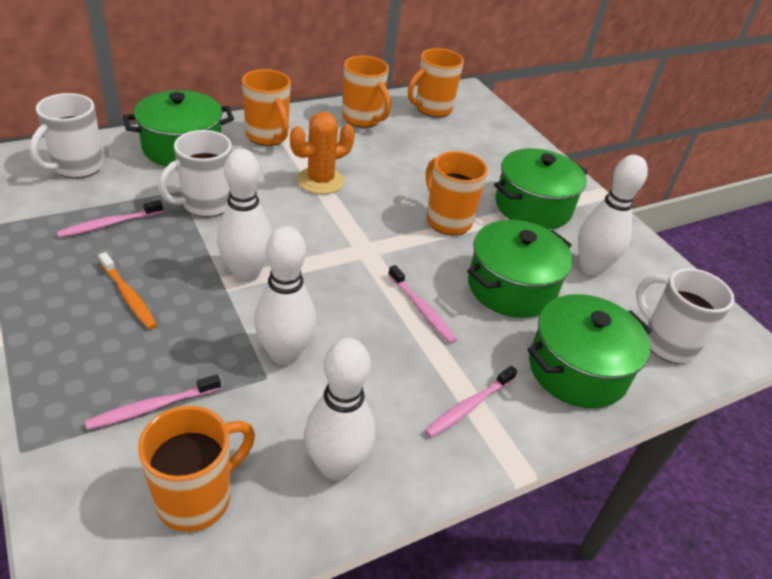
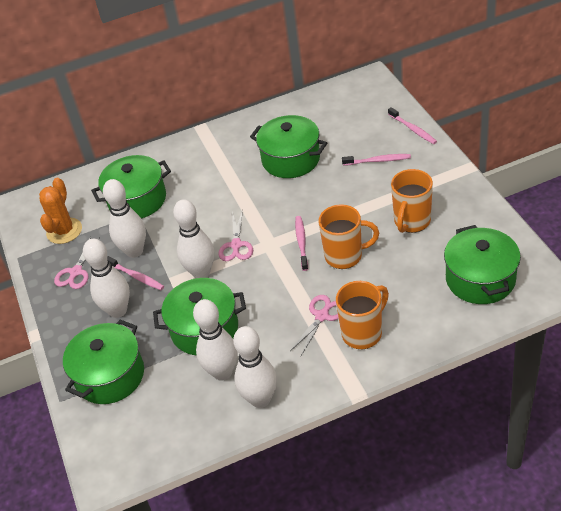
green pot: [123,90,234,167] [467,220,573,318] [494,148,588,230] [527,294,652,409] = 4 -> [63,320,144,404] [91,155,171,219] [153,278,246,356] [250,115,327,178] [444,225,521,304] = 5
orange mug: [138,406,255,532] [242,69,291,146] [342,56,391,128] [408,48,464,117] [426,151,488,235] = 5 -> [319,204,379,269] [336,281,389,349] [391,169,433,233] = 3
orange toothbrush: [99,252,157,330] = 1 -> none = 0
pink scissors: none = 0 -> [54,236,100,289] [219,210,253,261] [290,295,339,355] = 3
white bowling pin: [217,149,272,282] [254,226,316,365] [305,338,375,481] [578,155,648,276] = 4 -> [83,239,130,318] [103,179,146,258] [173,199,214,278] [193,299,238,381] [233,326,277,408] = 5
white mug: [30,93,103,178] [158,130,232,217] [636,268,734,364] = 3 -> none = 0

